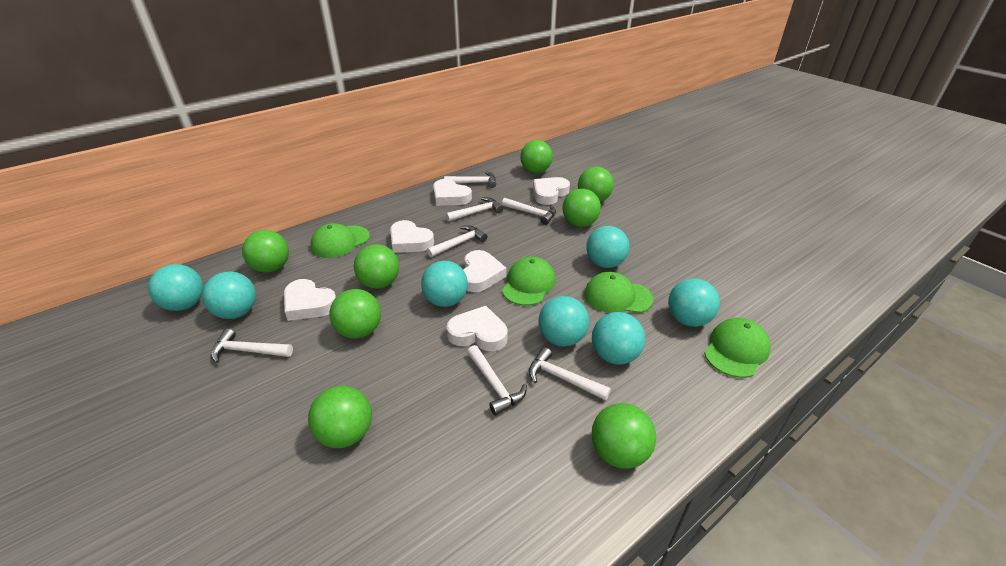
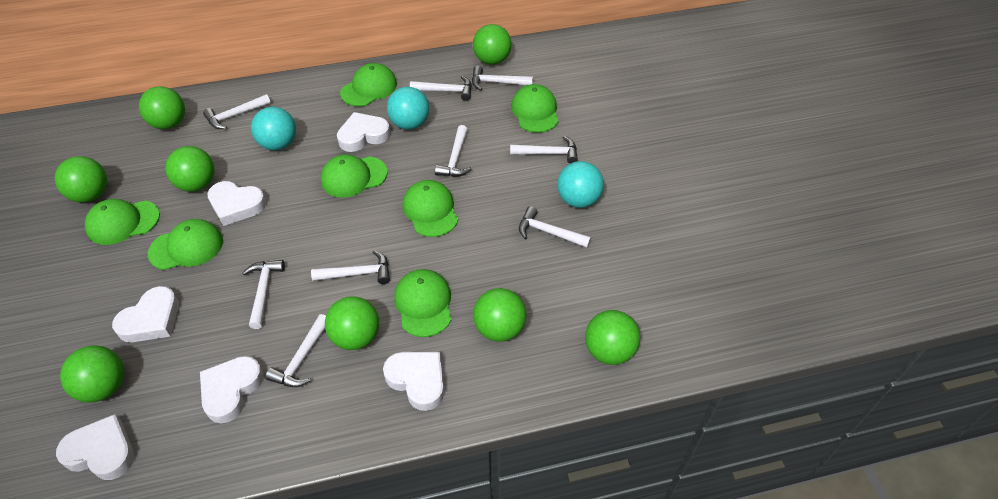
green cap: [311,223,370,258] [502,257,556,306] [584,272,653,313] [704,318,771,378] = 4 -> [85,199,160,245] [148,219,223,270] [321,154,388,198] [340,63,397,107] [394,269,451,337] [402,180,458,237] [511,84,559,133] = 7
turquoise ball: [148,264,203,311] [202,271,256,319] [421,261,468,307] [538,296,589,347] [586,226,629,268] [592,312,645,364] [668,278,720,327] = 7 -> [251,107,296,150] [387,87,429,130] [557,161,604,208] = 3
white hammer: [211,328,293,363] [427,225,487,257] [444,171,496,188] [446,197,503,222] [467,345,527,415] [502,198,556,225] [529,347,611,401] = 7 -> [203,94,271,129] [243,260,285,329] [265,314,326,387] [311,250,390,284] [410,76,472,101] [435,125,472,177] [472,66,533,90] [510,136,578,164] [519,206,591,248] = 9

